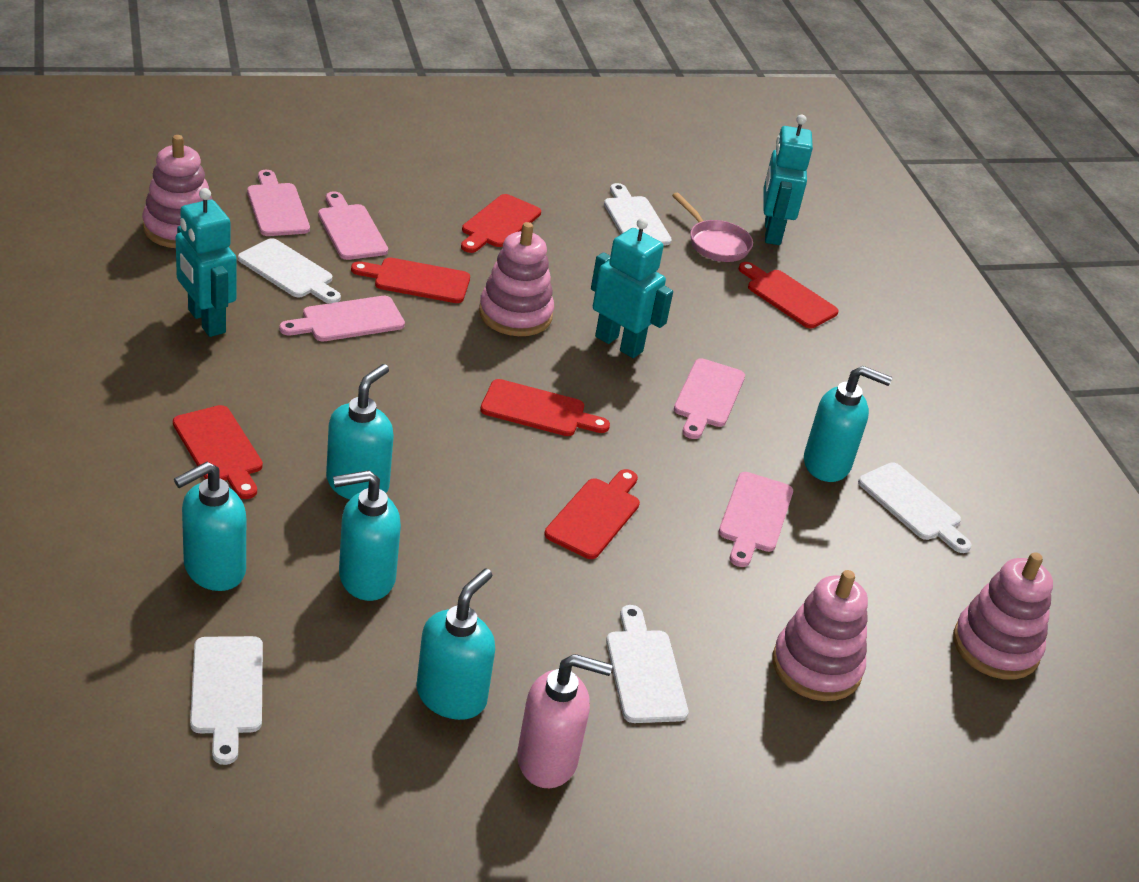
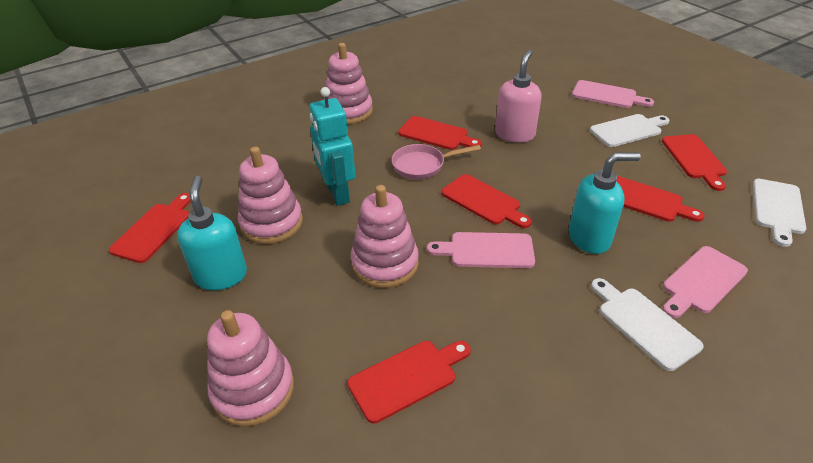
pink cutting board: [247,170,310,236] [279,296,405,341] [318,191,388,260] [674,358,745,439] [719,472,793,567] = 5 -> [427,232,535,268] [572,80,654,108] [663,246,748,318] = 3
turquoise robot: [176,188,237,337] [591,218,673,358] [763,114,813,245] = 3 -> [309,87,355,206] = 1
turquoise soap dispenser: [174,462,246,591] [326,364,394,500] [333,470,401,601] [416,568,495,720] [804,366,892,482] = 5 -> [177,176,247,290] [569,152,641,254] = 2
white cutting board: [190,636,263,765] [238,238,341,304] [604,183,672,246] [606,605,688,723] [858,463,972,553] = 5 -> [590,114,670,147] [591,278,704,371] [753,179,806,247] = 3

